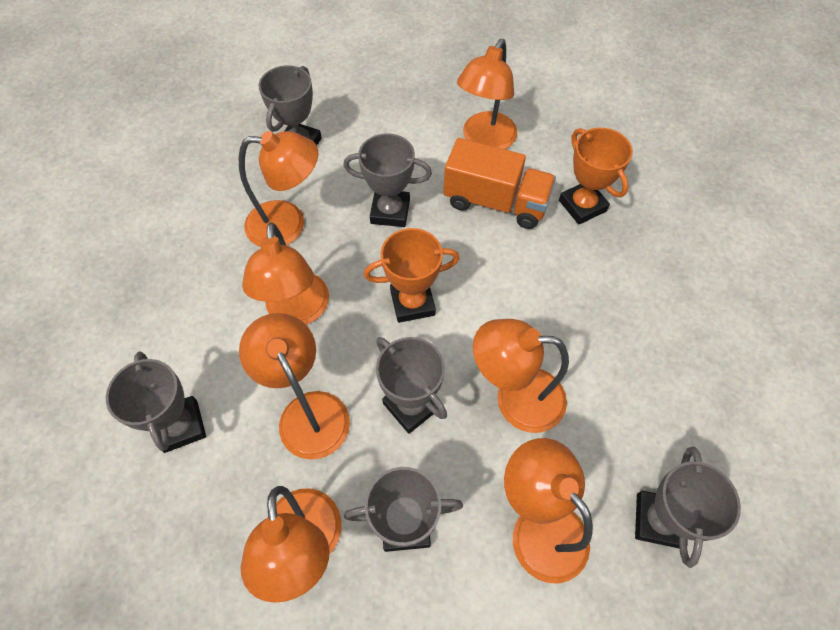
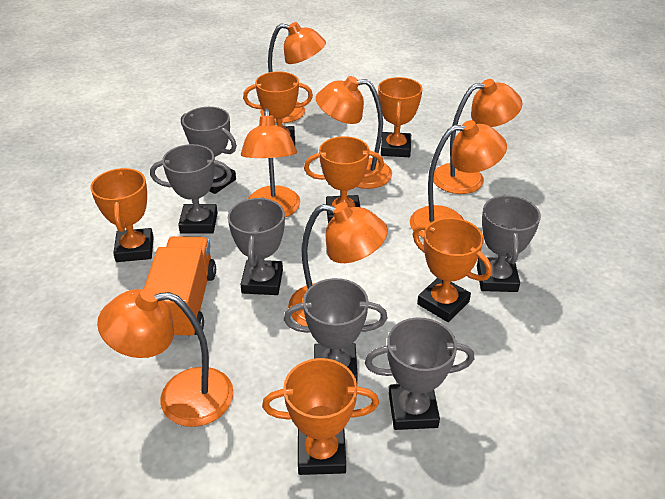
orange trophy: [364,228,460,323] [559,128,633,224] = 2 -> [90,168,154,262] [243,71,313,145] [262,358,379,475] [304,136,384,224] [378,77,423,157] [413,218,492,322] = 6

